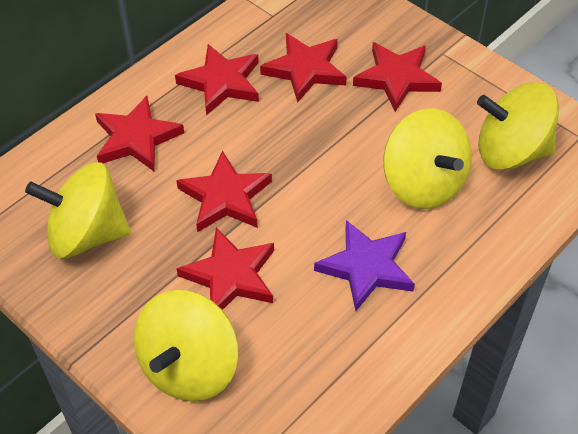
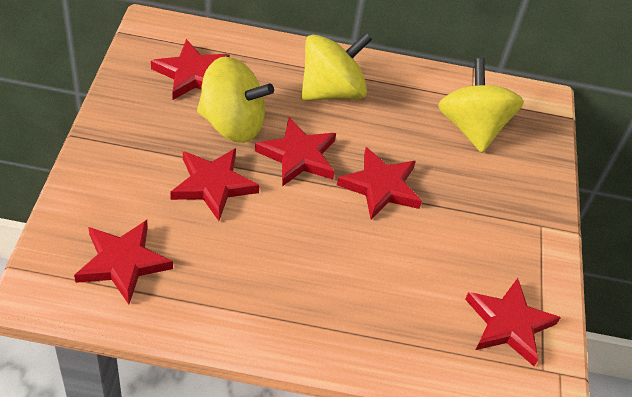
purple star: [314,220,415,311] = 1 -> none = 0
yellow spinning top: [25,162,131,259] [134,290,239,402] [383,108,472,209] [477,82,559,170] = 4 -> [197,57,274,143] [301,32,372,101] [438,58,524,153] = 3

